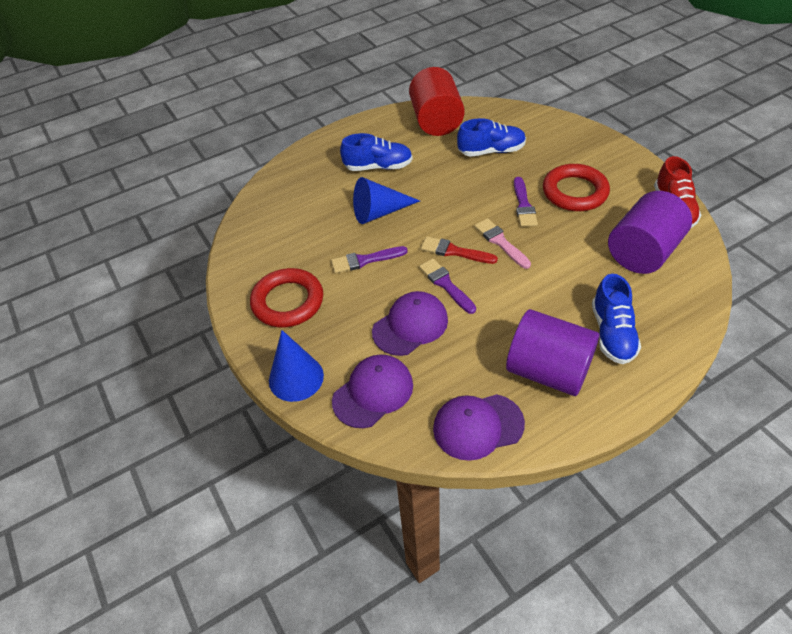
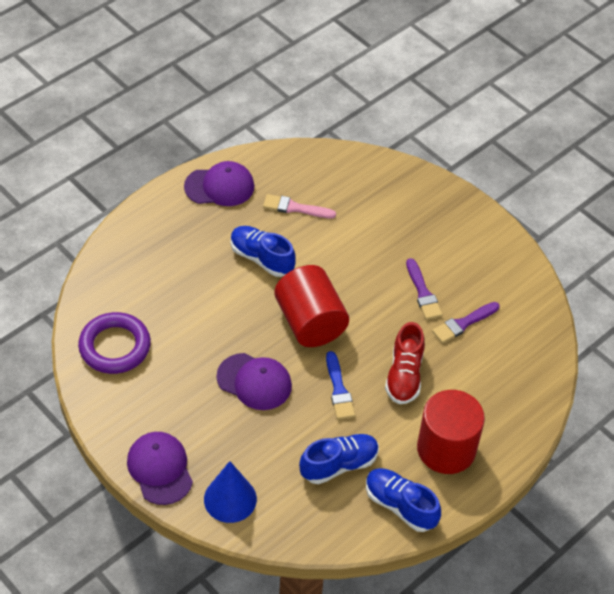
blue brush: none = 0 -> [326,351,355,419] = 1
blue cone: [269,330,324,402] [353,177,420,224] = 2 -> [204,461,257,523] = 1
purple brush: [331,246,408,273] [419,259,476,314] [514,177,538,227] = 3 -> [406,258,442,320] [432,302,499,343] = 2
purple cylinder: [506,309,600,396] [608,191,692,274] = 2 -> none = 0
purple ring: none = 0 -> [78,312,151,374] = 1
red brush: [421,237,498,264] = 1 -> none = 0
red cylinder: [409,67,465,136] = 1 -> [274,265,349,347] [417,390,485,474] = 2
red ring: [250,268,323,327] [543,164,610,211] = 2 -> none = 0

